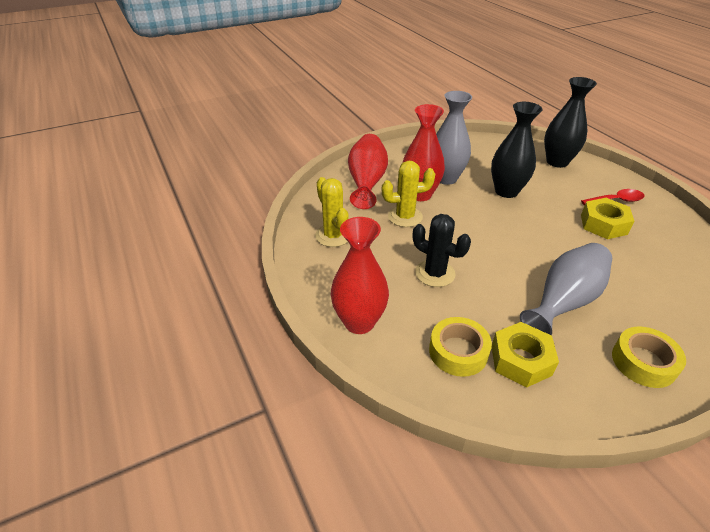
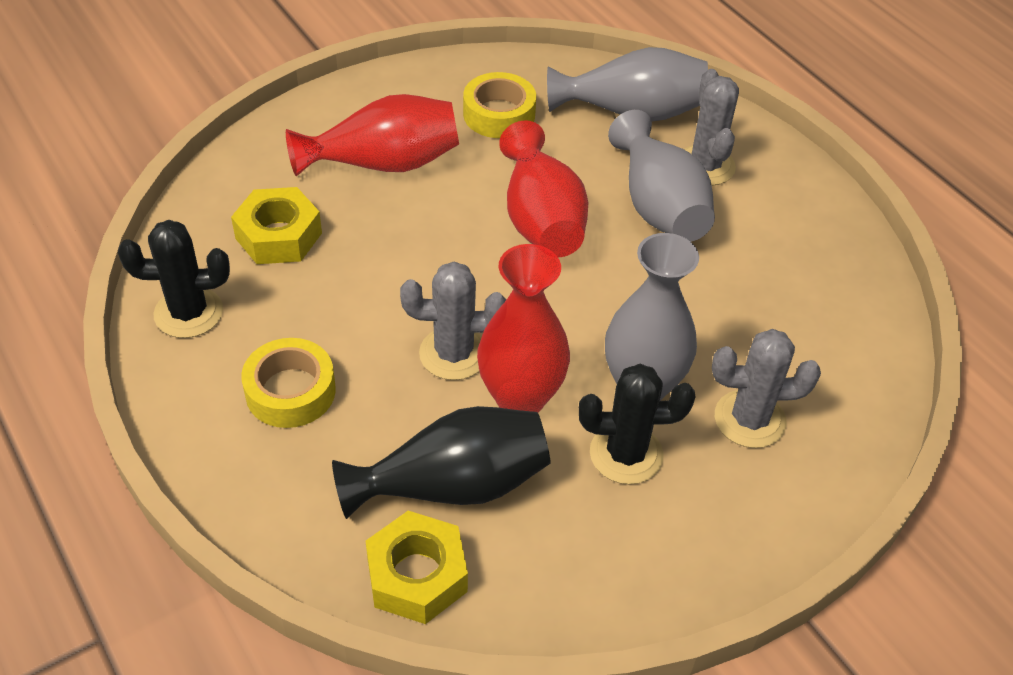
black cactus: [413,214,471,287] = 1 -> [118,220,230,338] [579,364,696,484] = 2
black vase: [491,102,543,198] [544,77,597,168] = 2 -> [332,406,551,519] = 1
grey cactus: none = 0 -> [400,262,507,380] [684,69,739,186] [712,329,821,448] = 3
grey vase: [436,91,472,185] [520,243,612,335] = 2 -> [547,47,708,122] [605,233,699,401] [608,110,715,242] = 3
red spoon: [581,189,644,206] = 1 -> none = 0
yellow cactus: [315,177,349,247] [382,161,435,227] = 2 -> none = 0

